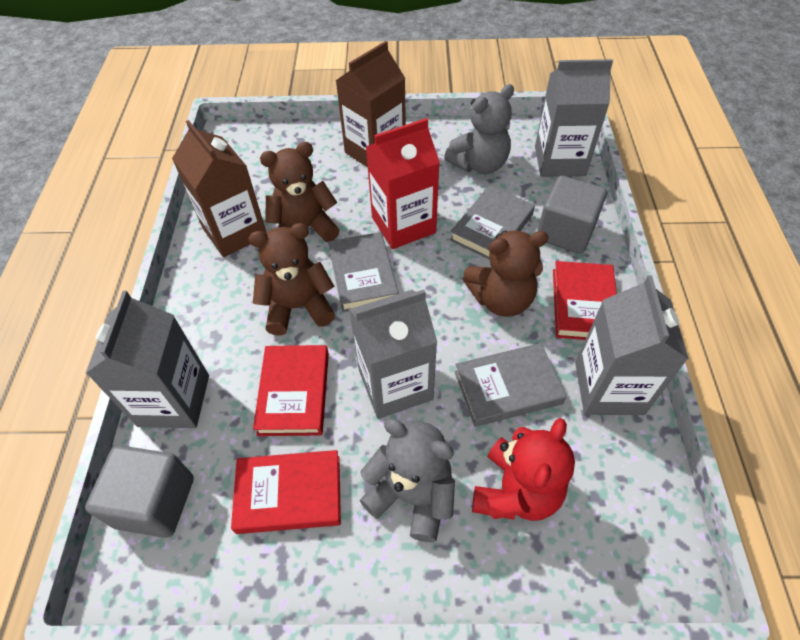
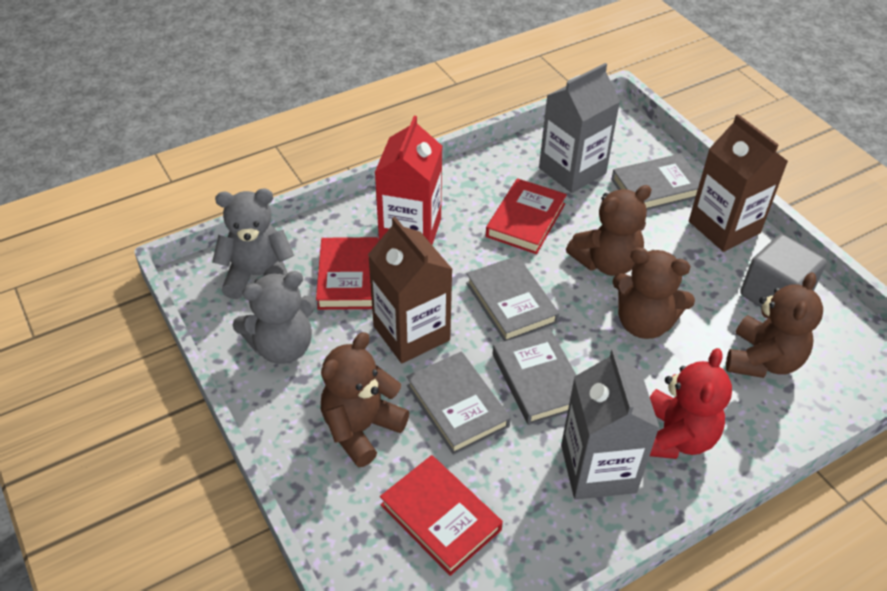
brown teddy bear: [249,223,335,335] [260,142,340,242] [463,230,549,317] = 3 -> [321,332,409,467] [566,185,652,276] [612,247,695,339] [726,272,823,378] = 4
grey book: [328,232,399,312] [450,185,535,260] [454,343,567,427] = 3 -> [407,352,511,455] [466,256,559,341] [493,329,576,425] [611,154,701,210] = 4
grey carton: [85,291,209,428] [349,290,437,419] [535,59,613,177] [575,275,689,415] = 4 -> [539,63,620,193] [561,349,660,500] = 2
grey cube: [85,445,194,538] [537,176,607,254] = 2 -> [740,234,827,307] = 1

